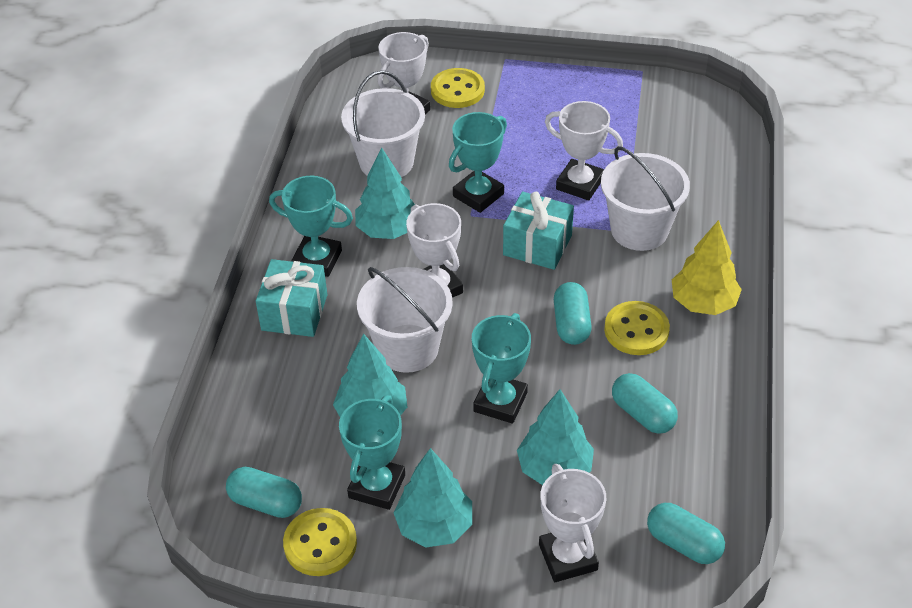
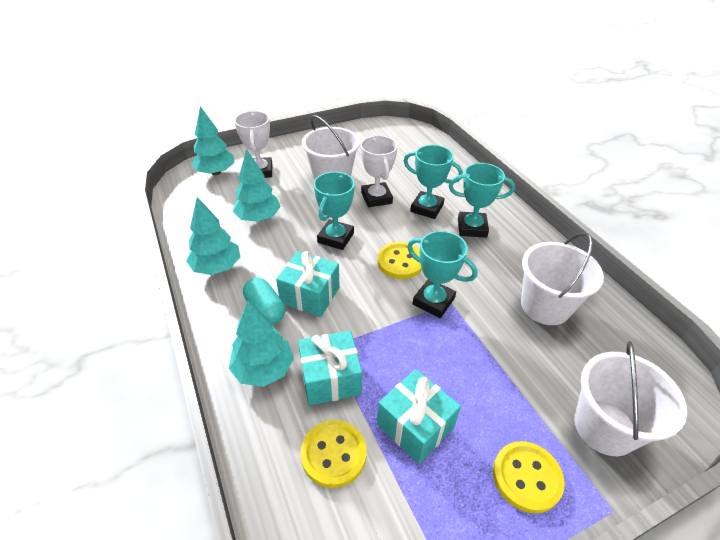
turquoise capsule: [226,467,302,518] [554,282,592,345] [612,373,678,434] [647,503,725,564] = 4 -> [243,277,285,324] = 1
turquoise gift: [256,259,327,337] [503,192,574,270] = 2 -> [276,251,340,317] [298,331,362,406] [377,369,461,464] = 3
white trophy: [378,32,430,114] [406,203,463,298] [539,464,606,582] [545,101,623,200] = 4 -> [234,111,272,178] [361,135,398,207] = 2
yellow tree: [672,220,742,315] = 1 -> none = 0

